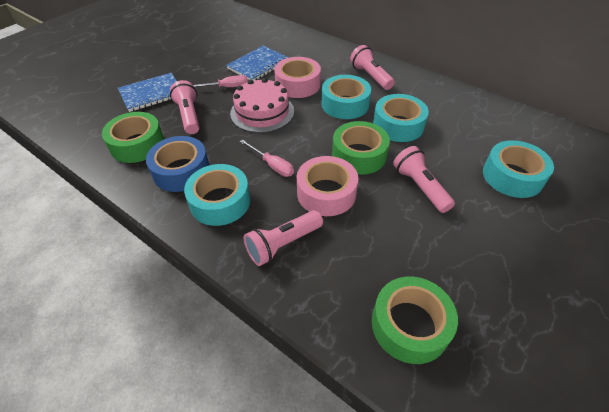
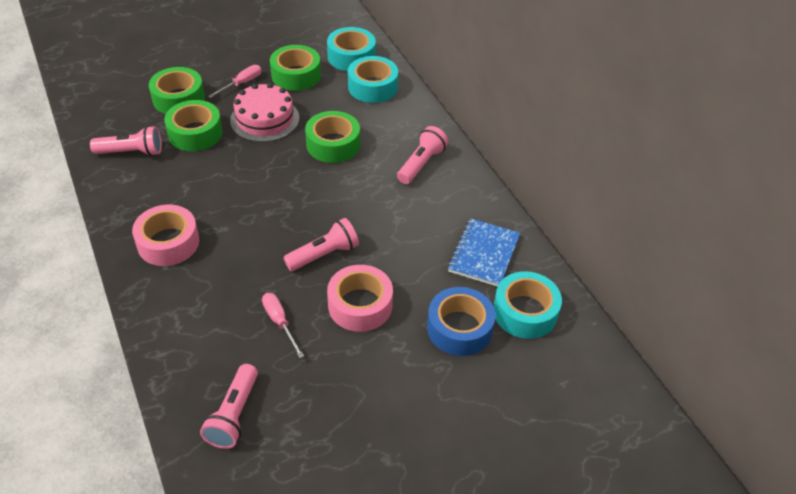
blue notebook: [118,73,177,112] [226,46,289,81] = 2 -> [448,218,520,287] = 1
green tape: [102,112,164,163] [332,121,390,175] [372,277,458,364] = 3 -> [149,67,205,114] [164,100,223,151] [270,45,321,91] [305,111,360,163] = 4
turquoise tape: [184,164,250,226] [321,75,371,119] [373,94,429,142] [483,140,554,198] = 4 -> [327,27,376,71] [348,56,398,103] [493,271,562,339] = 3

